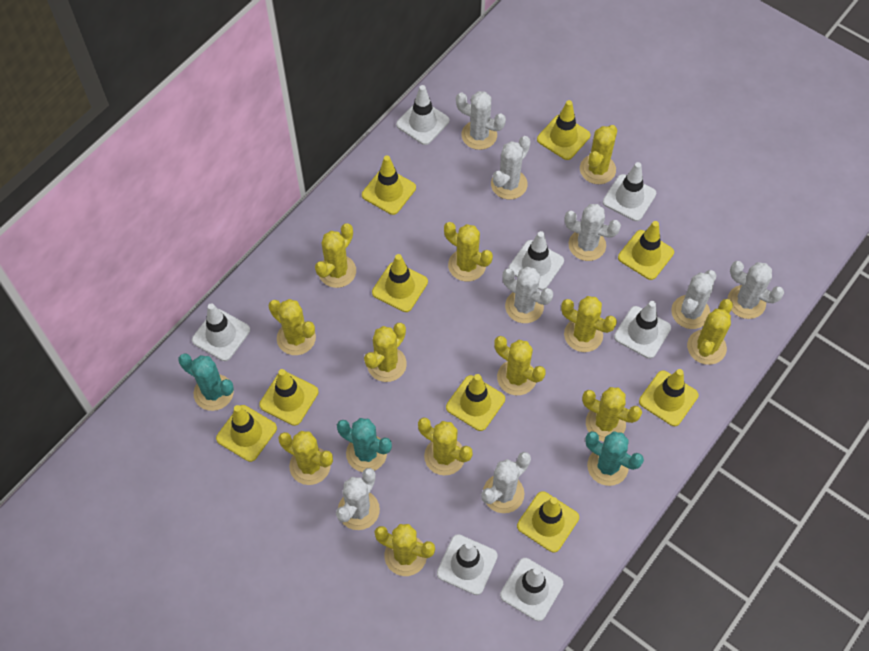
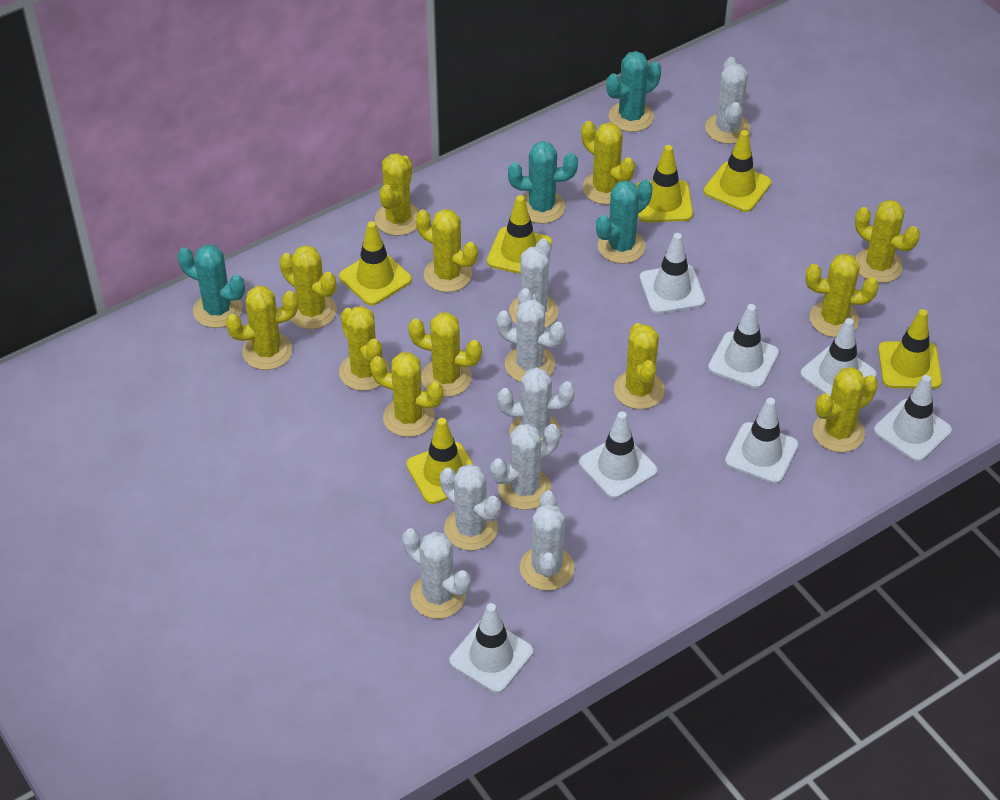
turquoise cactus: [178,353,234,411] [337,418,392,472] [585,431,644,486] = 3 -> [178,244,245,328] [508,141,578,224] [596,179,653,264] [606,51,661,132] = 4
yellow traffic cone: [216,405,277,462] [259,369,318,426] [362,155,416,215] [372,254,428,312] [446,374,505,431] [517,491,579,553] [537,100,590,160] [618,221,674,280] [639,369,698,426] = 9 -> [339,221,412,306] [406,418,474,504] [487,195,552,274] [636,145,693,222] [704,130,771,212] [878,309,942,389] = 6

